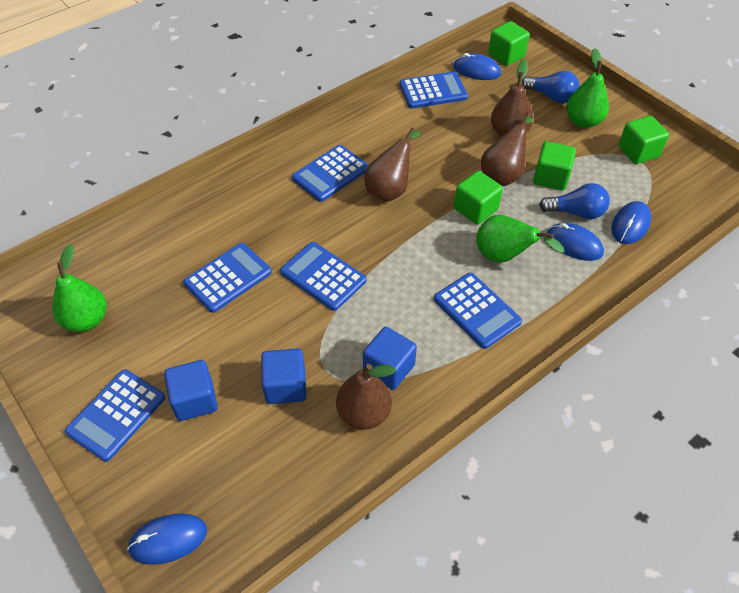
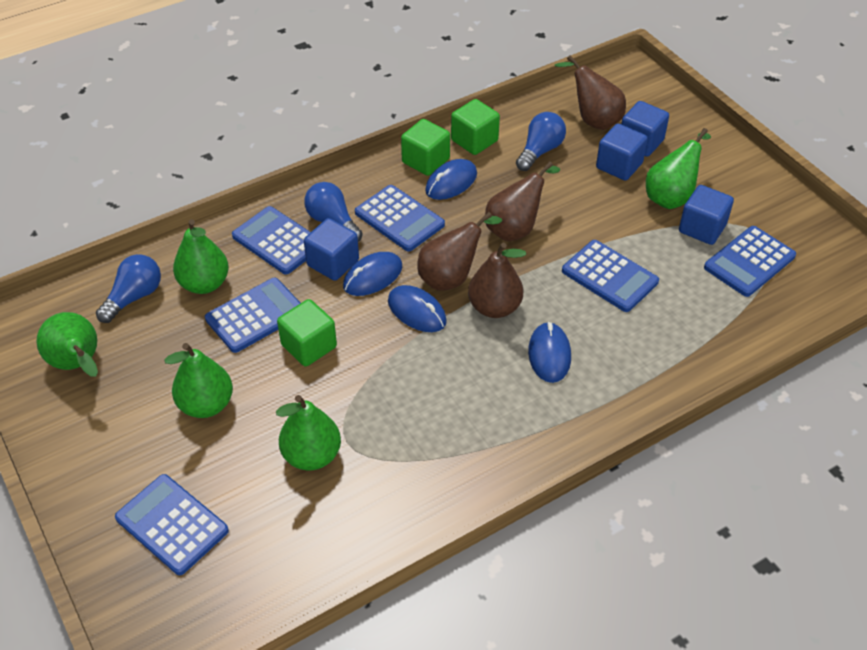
blue cube: [164,360,218,421] [261,348,307,404] [363,327,417,390] = 3 -> [304,218,359,281] [596,124,648,181] [621,101,669,157] [679,185,734,245] = 4
blue light bulb: [522,71,579,103] [539,183,610,219] = 2 -> [96,254,161,323] [304,182,363,242] [516,112,566,171] = 3
green cube: [454,171,503,225] [488,21,530,66] [533,141,576,190] [618,116,669,164] = 4 -> [277,299,337,367] [401,119,450,176] [451,99,500,155] = 3
green pear: [52,244,107,332] [476,215,565,263] [566,48,609,128] = 3 -> [36,312,98,377] [164,343,233,418] [173,219,229,294] [276,395,341,471] [646,128,711,209] = 5

